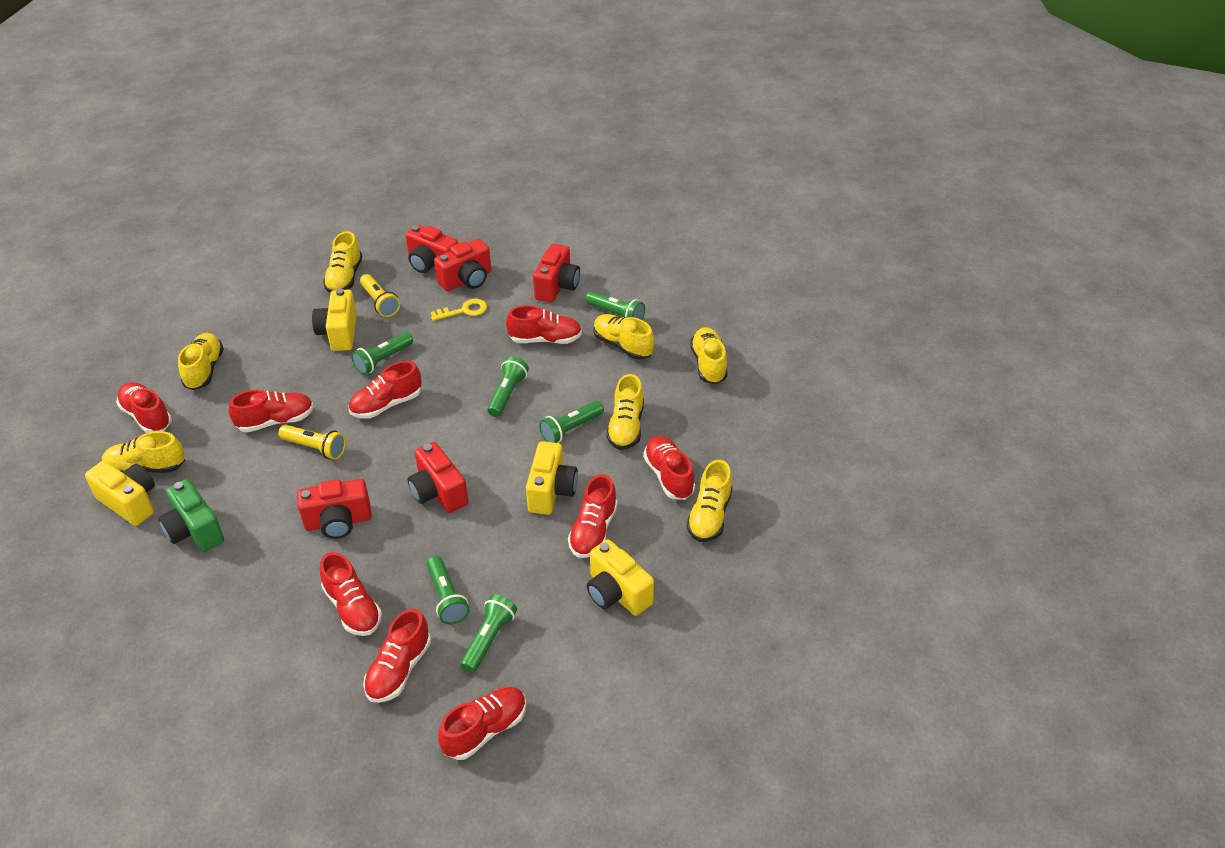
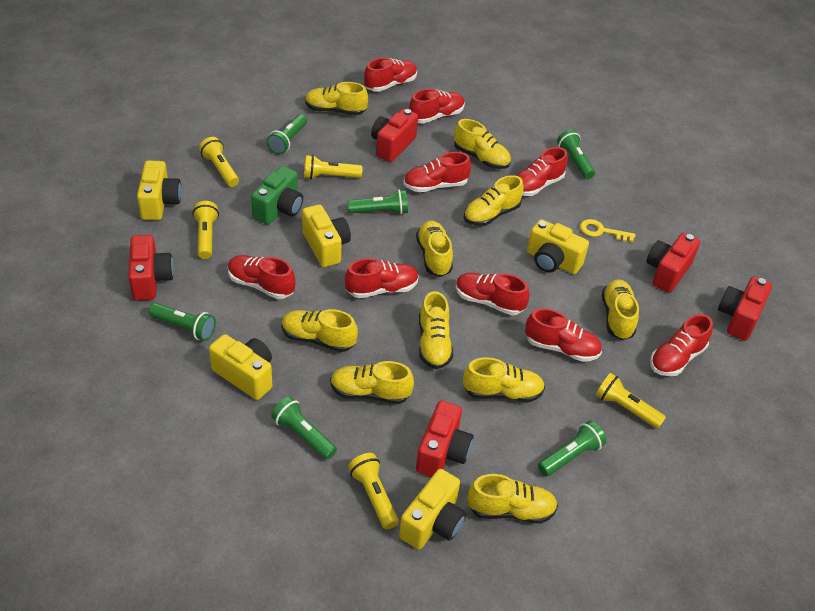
yellow camera: [85,461,155,526] [312,289,357,351] [526,441,578,515] [587,539,654,616] = 4 -> [137,160,182,220] [209,334,272,400] [302,204,351,267] [399,469,466,549] [527,219,589,274] = 5
yellow flashlight: [278,425,346,460] [360,274,400,317] = 2 -> [192,201,219,259] [199,137,239,187] [304,155,362,179] [348,453,399,530] [596,373,666,429] = 5
yellow shoe: [102,431,185,473] [178,333,224,390] [323,231,362,293] [593,314,654,360] [606,374,644,450] [687,460,733,542] [690,327,728,384] = 7 -> [282,309,358,352] [305,82,368,115] [330,361,414,404] [416,220,453,277] [419,291,453,369] [454,119,511,169] [463,357,545,402] [464,175,524,226] [467,474,558,524] [602,279,639,340] = 10

